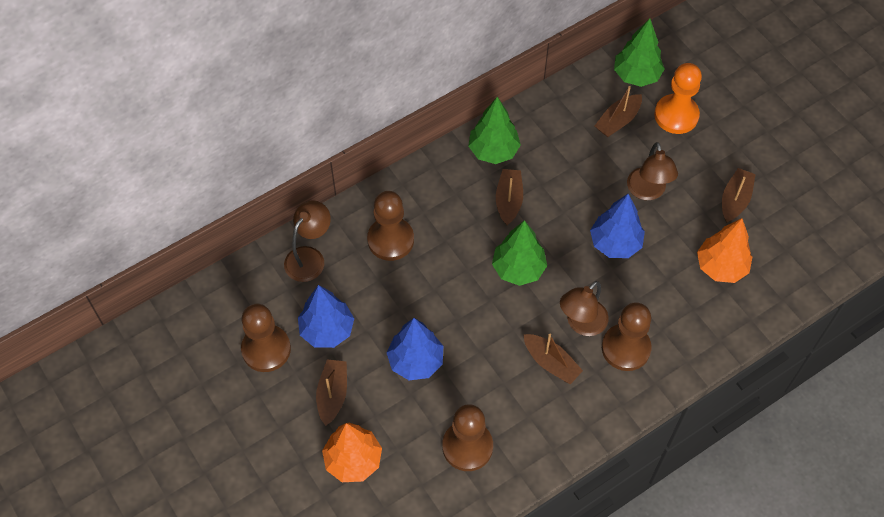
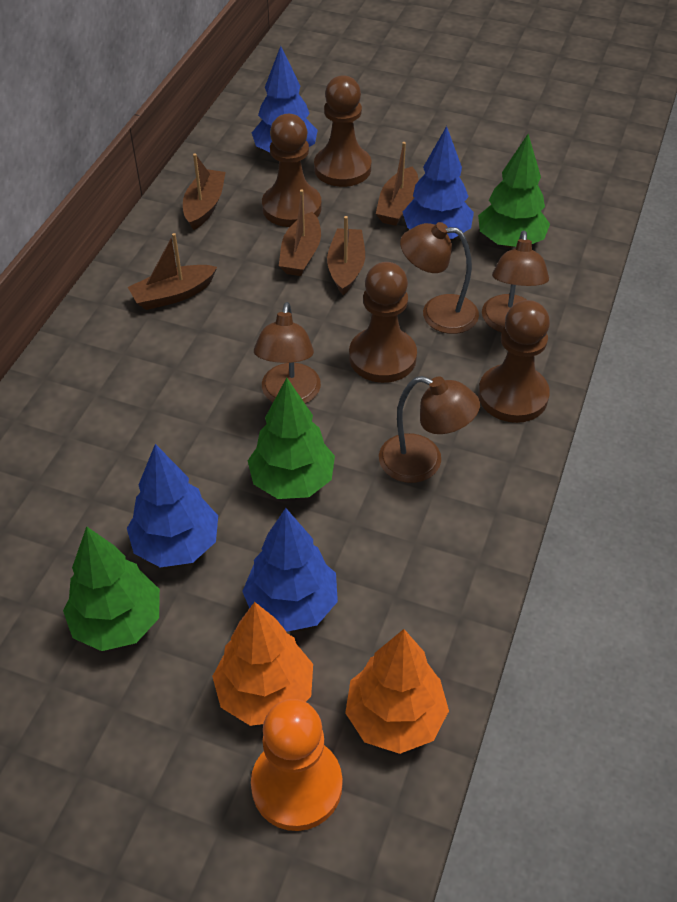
blue tree: [298,285,354,348] [387,318,443,380] [590,194,645,258] = 3 -> [127,444,218,567] [242,508,338,632] [252,46,318,152] [403,126,474,239] = 4
brown lamp: [284,200,331,282] [560,281,609,336] [627,142,678,200] = 3 -> [254,302,321,404] [379,376,480,483] [400,222,479,334] [482,231,549,332] = 4

